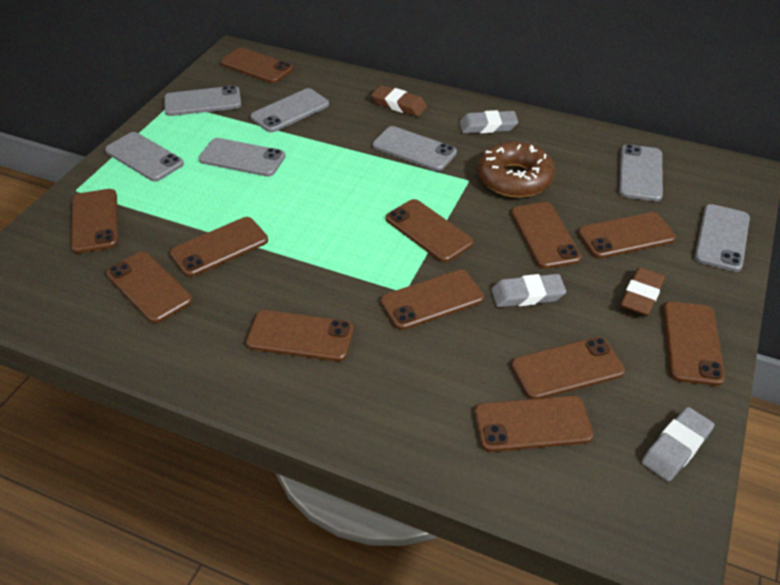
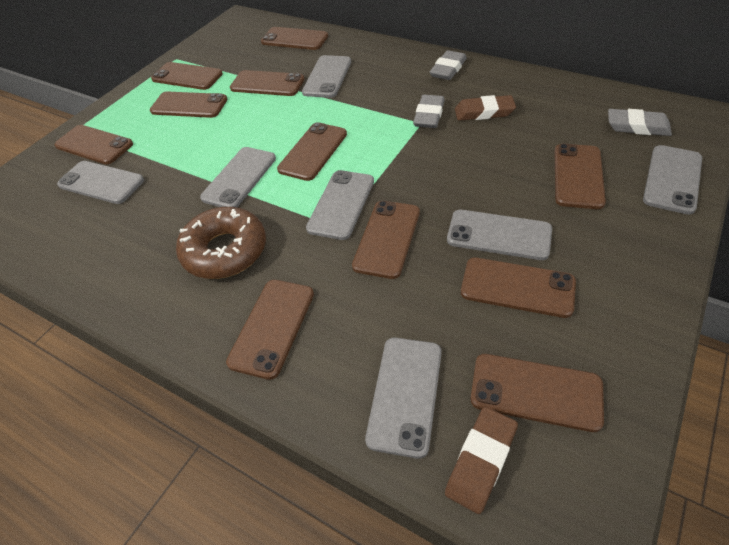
brown phone: [71,189,118,253] [106,251,193,323] [170,217,268,277] [221,47,293,83] [246,310,354,361] [381,270,484,330] [386,199,473,262] [474,396,593,452] [511,202,582,269] [511,337,625,399] [578,212,676,258] [663,302,725,386] = 12 -> [54,125,133,165] [150,91,227,118] [151,62,223,90] [226,280,314,380] [230,70,304,96] [261,27,328,50] [277,122,347,181] [352,201,420,279] [461,257,576,318] [470,354,604,432] [555,144,606,209] = 11

